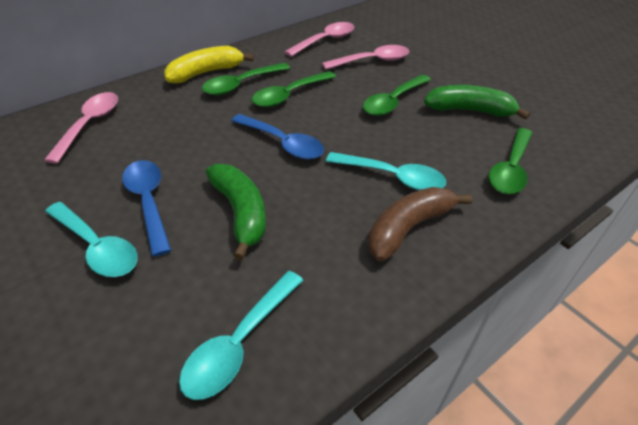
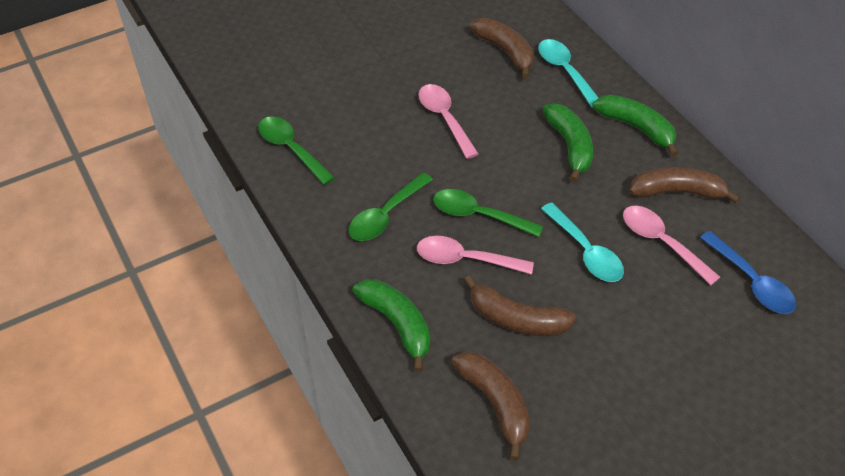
blue spoon: [122,160,171,257] [231,114,324,159] = 2 -> [700,231,796,314] = 1
brown banana: [368,187,472,262] = 1 -> [451,352,530,461] [464,275,576,336] [469,18,534,79] [629,167,740,203] = 4
green banana: [206,164,266,260] [424,85,530,120] = 2 -> [352,279,430,372] [542,103,593,182] [593,95,678,157] = 3
green spoon: [202,63,290,95] [252,71,336,107] [363,75,431,116] [489,128,532,194] = 4 -> [258,117,335,185] [348,172,433,241] [433,189,543,237] = 3
turquoise spoon: [45,202,137,277] [179,271,303,400] [326,152,446,190] = 3 -> [538,39,599,108] [541,202,624,282] = 2
yellow banana: [164,46,254,83] = 1 -> none = 0

